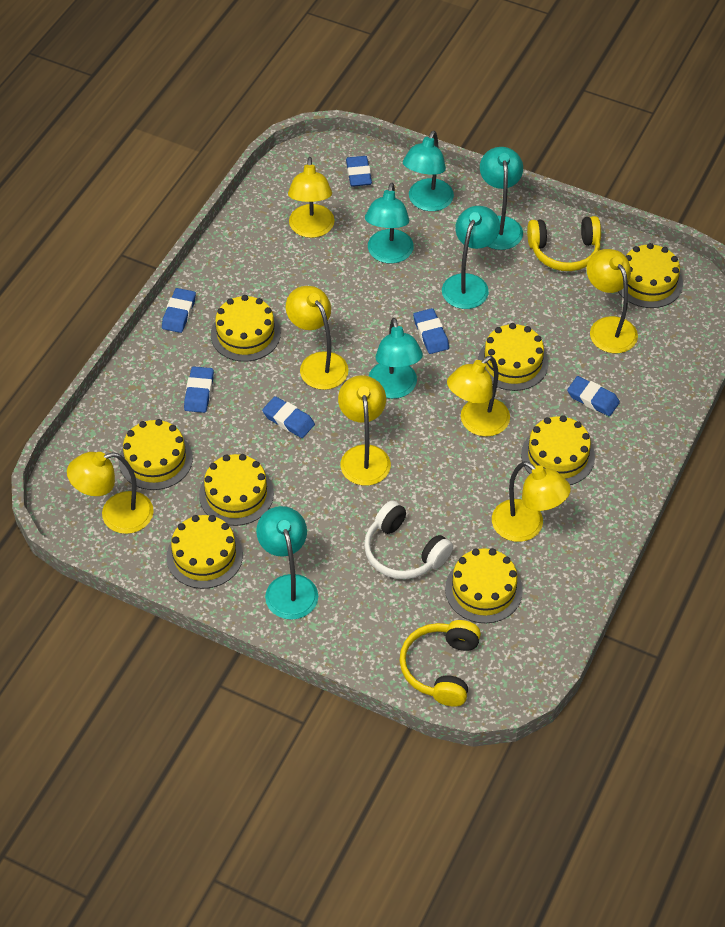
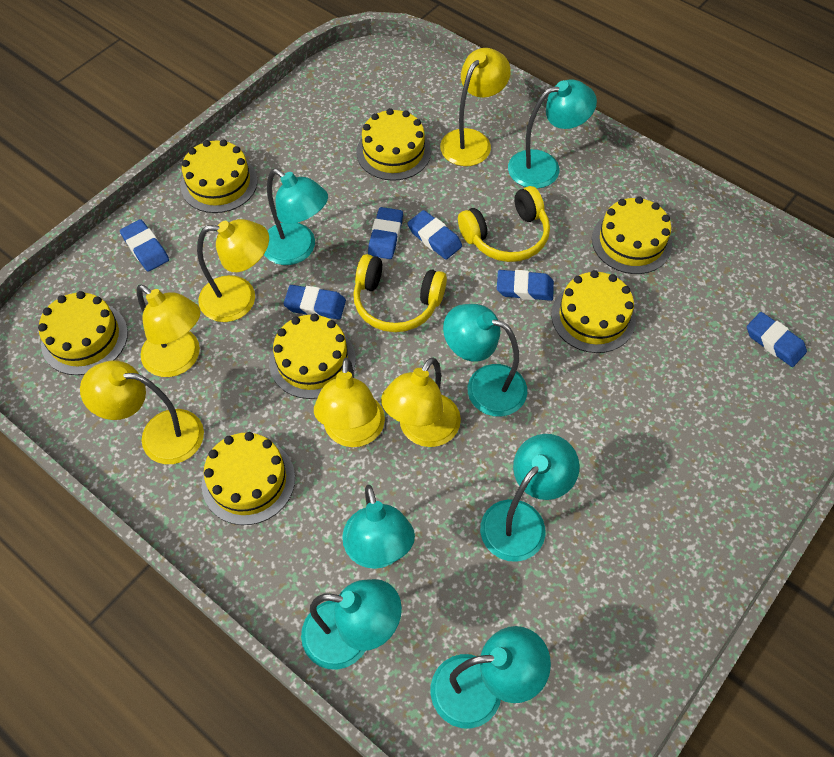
turquoise lamp: [256,506,318,620] [365,183,414,264] [369,318,423,399] [403,131,454,211] [442,206,500,309] [480,147,523,250] = 6 -> [264,169,328,265] [301,579,402,670] [342,485,415,569] [431,626,551,728] [443,304,528,416] [480,434,580,562] [508,79,597,189] = 7
white headphones: [364,500,453,579] = 1 -> none = 0
yellow cake: [119,419,193,490] [166,515,243,589] [199,454,274,526] [211,295,281,362] [445,548,523,623] [478,323,548,391] [521,415,595,485] [618,243,683,308] = 8 -> [38,291,128,375] [181,139,257,213] [202,432,295,525] [269,313,356,399] [356,108,431,181] [551,270,636,353] [592,196,672,274] = 7
yellow lamp: [67,452,154,534] [286,286,349,390] [288,157,335,238] [338,375,391,486] [447,356,510,437] [492,461,571,542] [587,249,638,353] = 7 -> [80,361,204,464] [137,284,201,377] [197,219,269,322] [314,358,385,447] [381,357,461,447] [440,48,511,166] = 6

